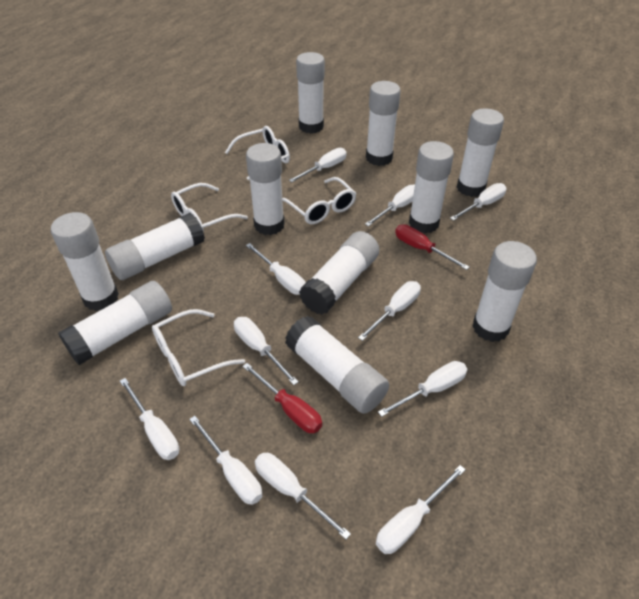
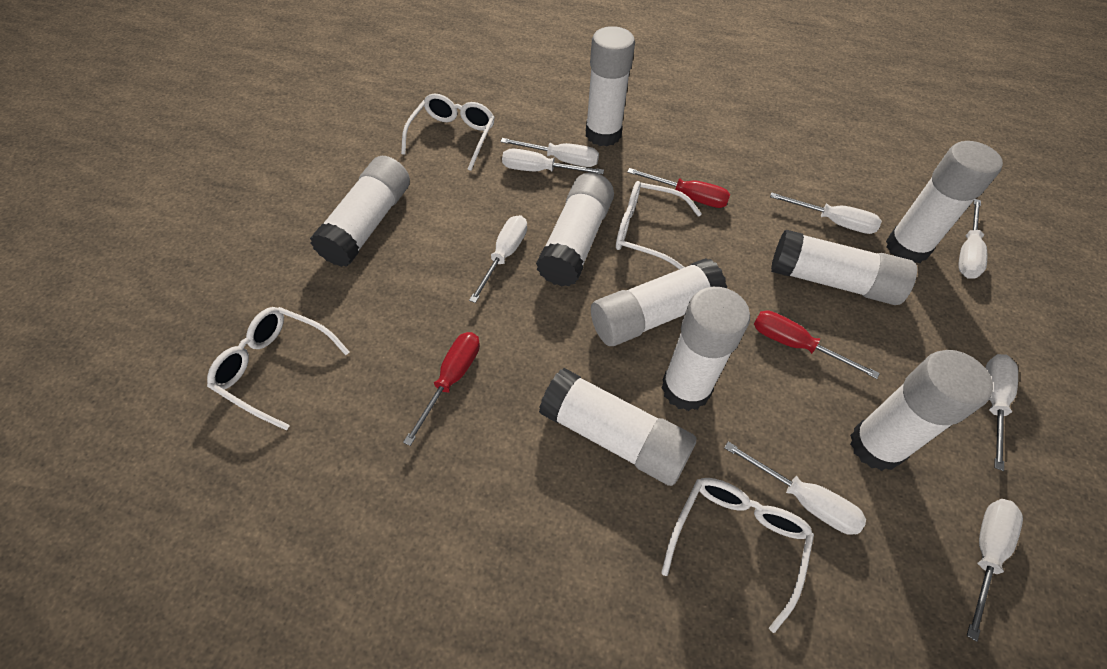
red screwdriver: [242,363,322,433] [395,224,469,270] = 2 -> [403,332,480,446] [627,168,730,208] [754,310,880,379] = 3
white glue stick: [51,212,119,311] [58,281,172,365] [105,213,205,280] [246,143,285,235] [285,316,389,414] [296,52,325,133] [299,231,379,315] [366,81,401,166] [409,141,454,233] [457,108,504,197] [472,241,537,342] = 11 -> [310,156,410,267] [536,172,614,286] [539,368,696,486] [586,26,635,146] [591,258,727,346] [662,287,750,411] [771,230,917,305] [850,350,993,471] [886,141,1003,263] = 9
white screwdriver: [120,378,179,460] [189,416,262,505] [234,317,299,385] [246,243,306,295] [255,453,351,540] [289,148,347,182] [358,281,421,341] [365,185,415,226] [376,465,466,554] [378,361,467,417] [450,183,506,221] = 11 -> [469,215,527,303] [500,138,599,167] [502,149,604,174] [724,442,866,535] [770,192,882,234] [958,199,987,279] [967,499,1023,642] [986,354,1018,471] = 8

